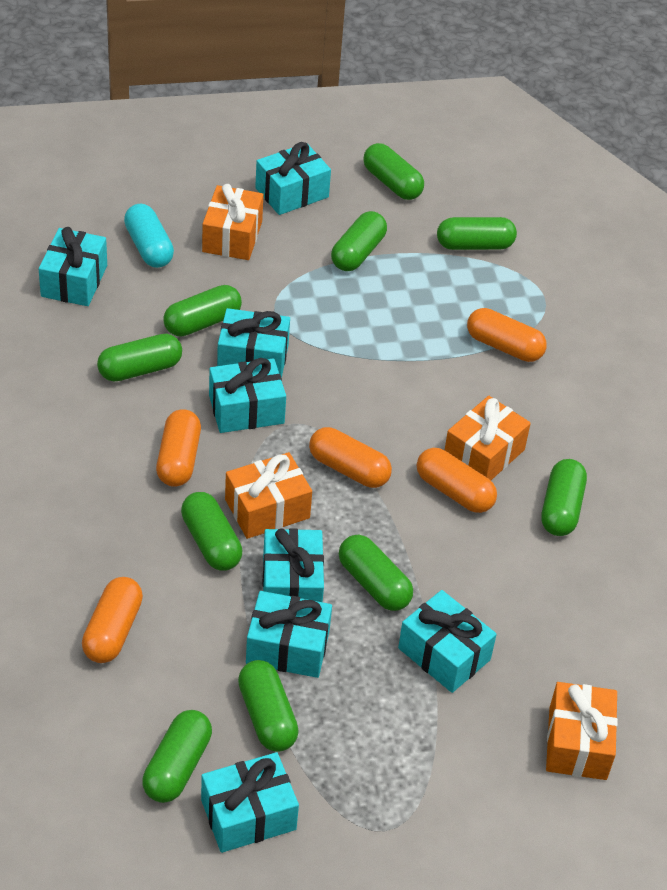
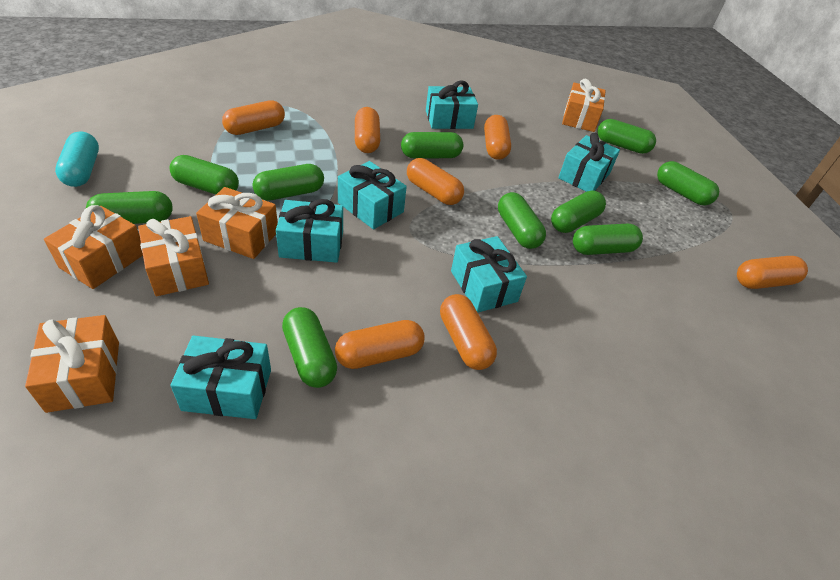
orange capsule: [82,577,143,663] [156,409,201,487] [309,427,392,488] [417,448,497,513] [467,308,547,362] = 5 -> [222,100,285,135] [335,320,425,369] [355,107,380,153] [407,158,464,205] [440,294,497,370] [484,115,511,160] [737,256,808,289] = 7
orange gift: [202,184,263,260] [225,452,312,539] [445,396,531,480] [546,682,618,780] = 4 -> [25,315,119,413] [44,205,143,289] [138,216,209,296] [196,187,278,259] [562,79,606,132] = 5
turquoise gift: [39,227,107,306] [201,752,299,853] [209,358,286,433] [217,308,290,378] [246,591,332,678] [255,142,331,215] [263,528,324,602] [398,590,497,693] = 8 -> [170,335,271,419] [276,199,343,263] [338,161,407,229] [426,81,478,129] [451,236,527,312] [558,133,620,192] = 6

